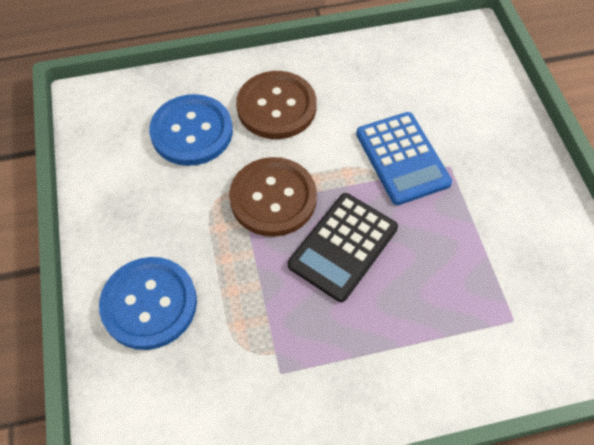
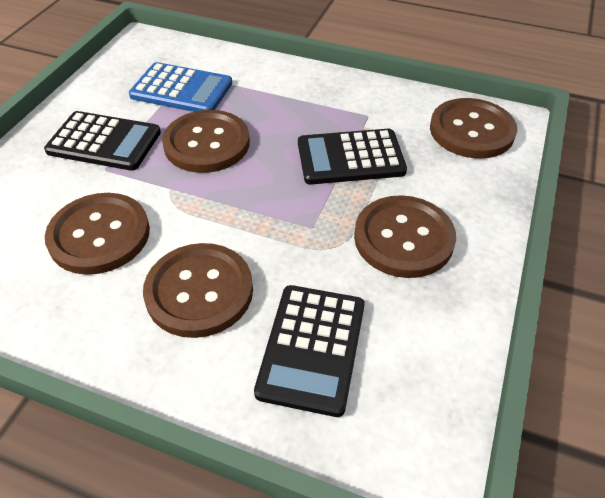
black calculator: [288,193,398,302] = 1 -> [44,111,161,171] [254,285,365,417] [298,129,407,184] = 3
blue button: [99,257,197,350] [149,94,233,166] = 2 -> none = 0
brown button: [229,157,317,237] [236,71,317,139] = 2 -> [45,193,150,275] [143,243,253,338] [162,110,250,173] [354,195,456,278] [430,98,517,158] = 5

